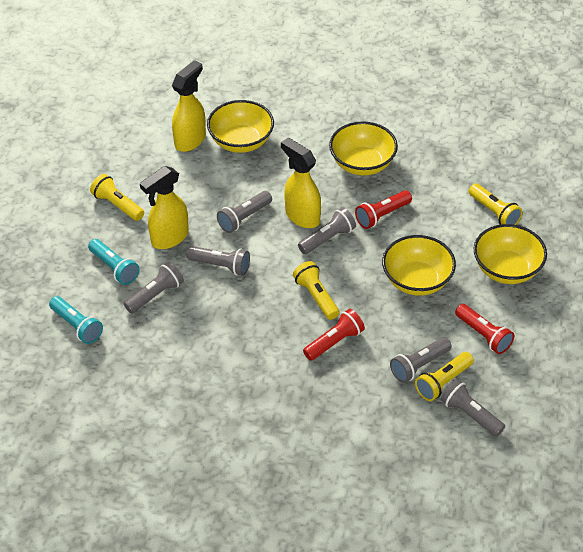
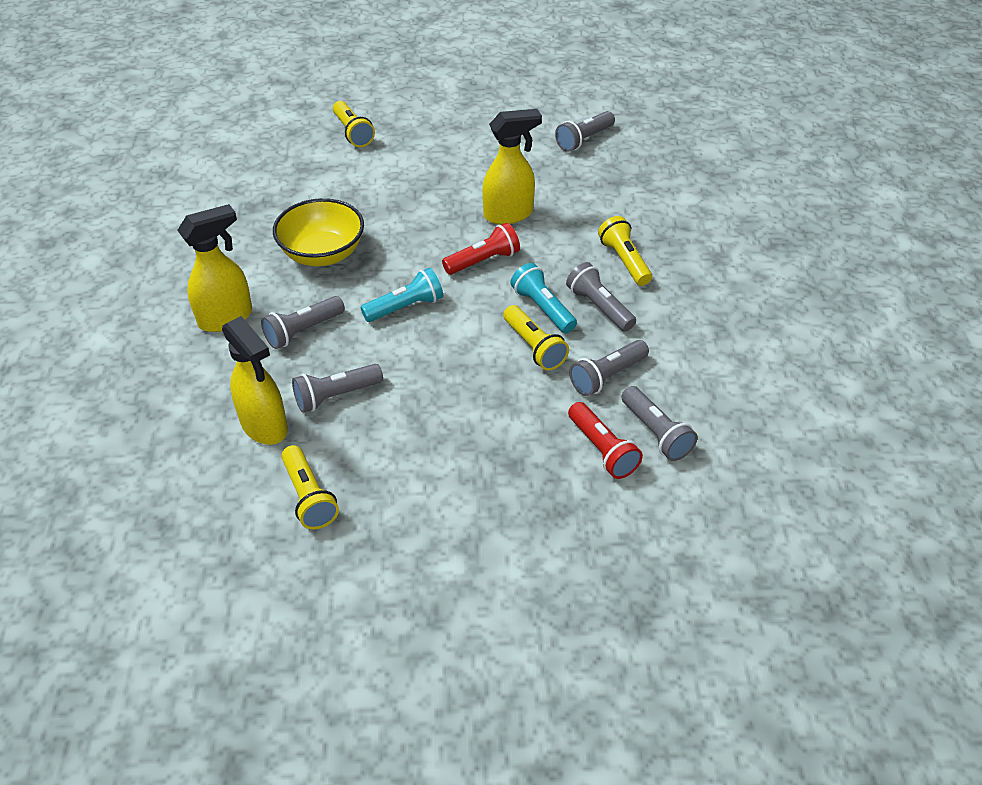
red flashlight: [303,309,365,361] [355,190,412,229] [455,304,514,354] = 3 -> [442,223,520,275] [568,402,643,479] = 2
yellow bowl: [207,100,274,153] [329,121,398,176] [382,235,456,296] [474,224,547,284] = 4 -> [273,198,364,266] = 1

